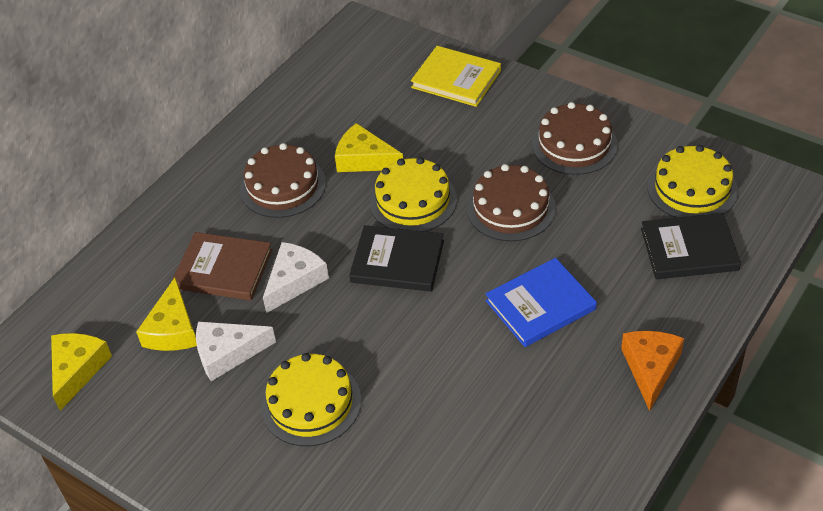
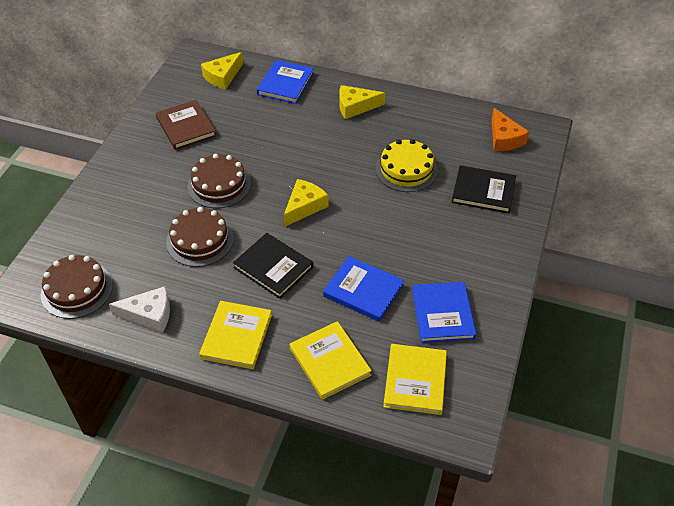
blue book: [485,258,597,347] = 1 -> [257,60,314,104] [323,256,404,322] [412,282,476,343] = 3
white cheese: [196,321,276,381] [263,242,329,313] = 2 -> [109,286,170,333] = 1
yellow book: [411,46,501,107] = 1 -> [199,301,272,369] [290,321,372,400] [383,344,447,415] = 3
yellow cake: [261,353,361,446] [370,157,457,231] [647,145,738,218] = 3 -> [375,139,438,192] = 1

